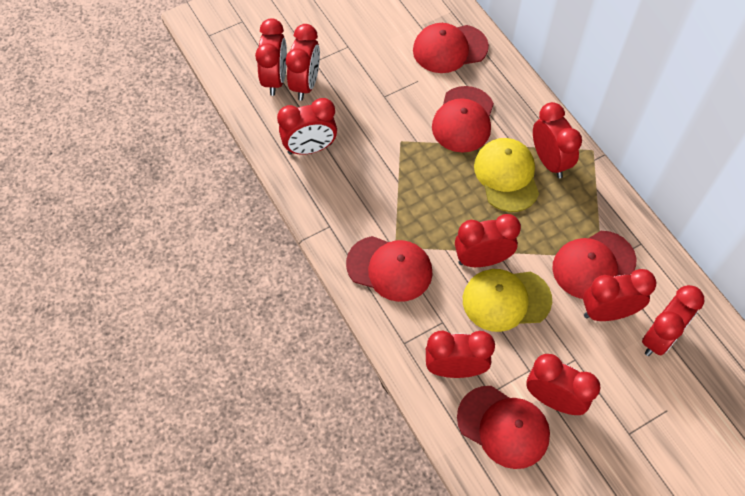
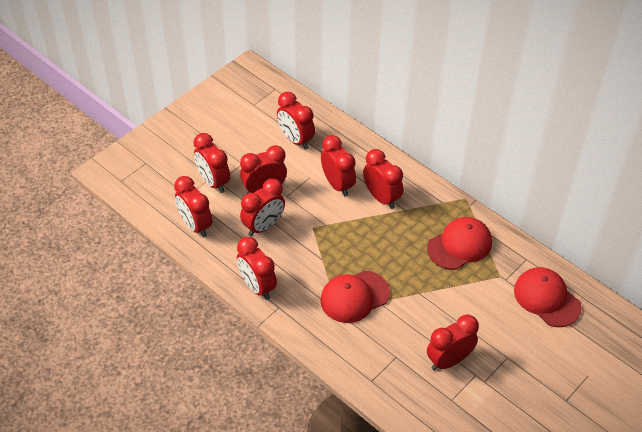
red cap: [346,236,433,302] [413,23,489,73] [432,86,494,153] [457,386,550,469] [553,231,636,299] = 5 -> [320,271,390,323] [427,217,492,270] [514,267,581,327] = 3
yellow cap: [463,269,552,332] [474,138,539,212] = 2 -> none = 0

